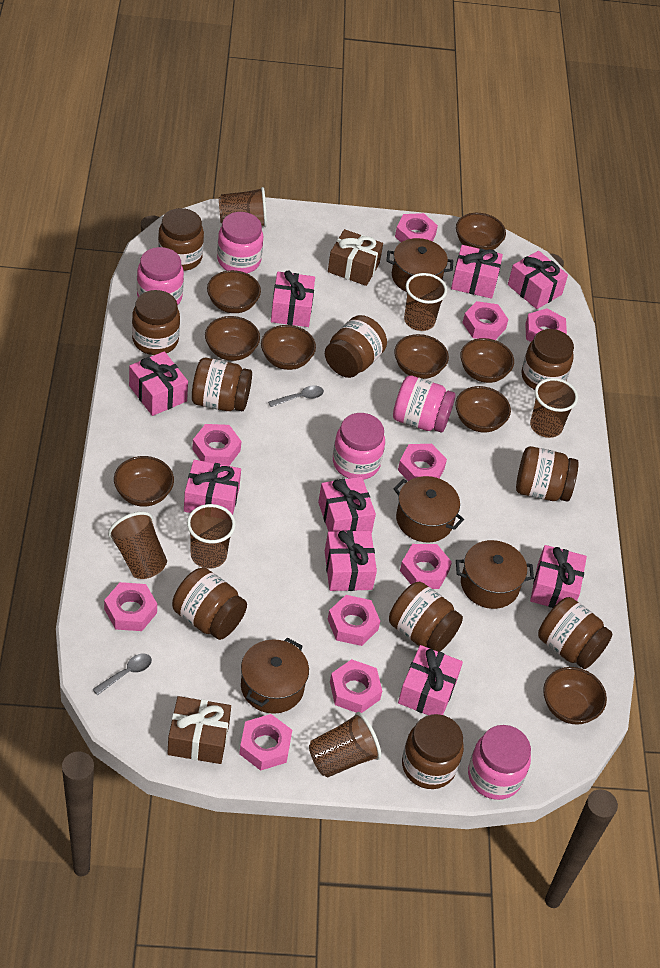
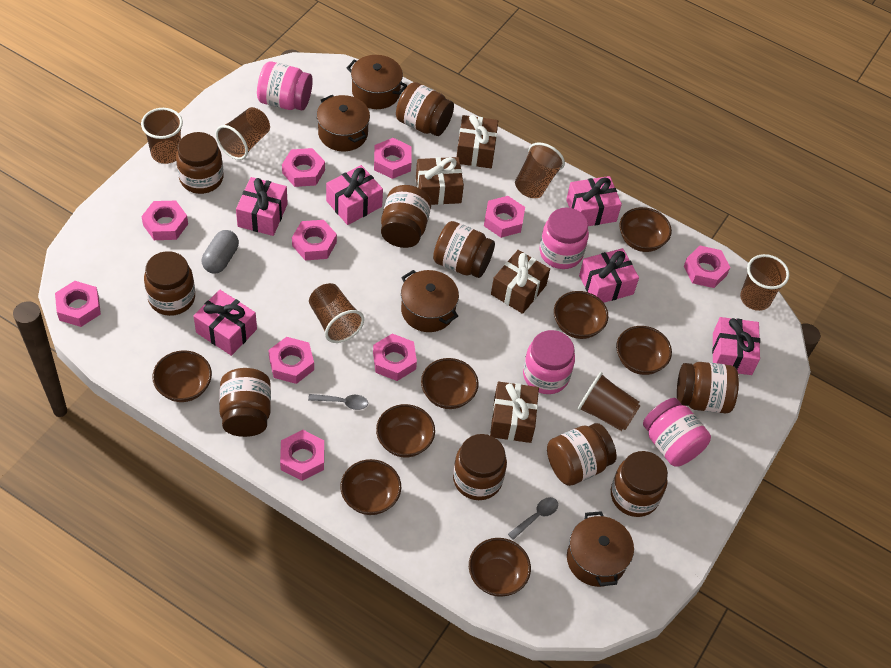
brown bowl: [114,456,174,507] [205,316,260,361] [207,270,261,313] [261,325,316,370] [394,334,449,379] [455,386,511,433] [456,213,506,250] [460,338,514,383] [543,667,607,725] = 9 -> [152,350,212,402] [340,459,401,515] [376,404,435,458] [421,358,479,409] [469,538,531,597] [554,291,608,339] [616,326,672,375] [619,207,672,252] = 8
brown gift: [167,696,231,764] [328,229,383,286] = 2 -> [416,157,464,205] [457,115,498,168] [490,382,539,443] [491,250,550,314] = 4
grey capsule: none = 0 -> [202,230,239,273] = 1
pink gift: [129,351,188,416] [184,460,241,515] [271,270,315,327] [318,477,376,533] [325,530,377,591] [398,645,463,715] [451,245,503,299] [508,251,568,309] [530,545,587,608] = 9 -> [194,290,257,356] [236,177,288,236] [326,165,383,225] [566,176,622,226] [579,248,639,303] [712,317,760,375] = 6
pink jar: [137,247,184,304] [217,212,263,273] [333,413,385,480] [393,375,456,433] [468,725,531,800] = 5 -> [257,61,313,110] [523,330,575,394] [540,207,589,269] [643,398,711,467] = 4

